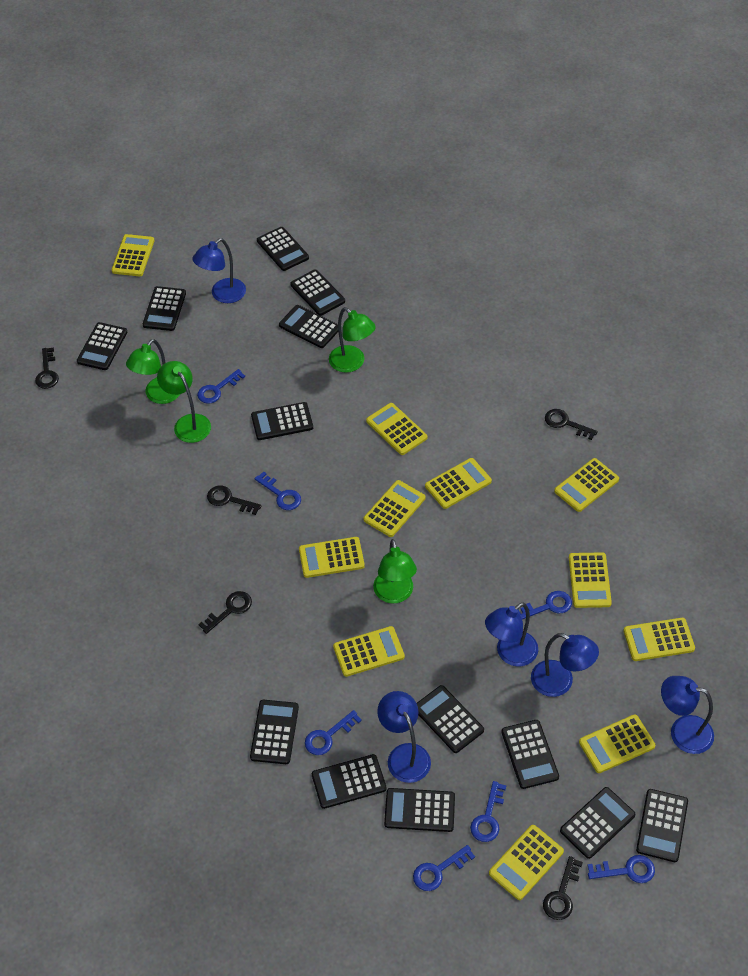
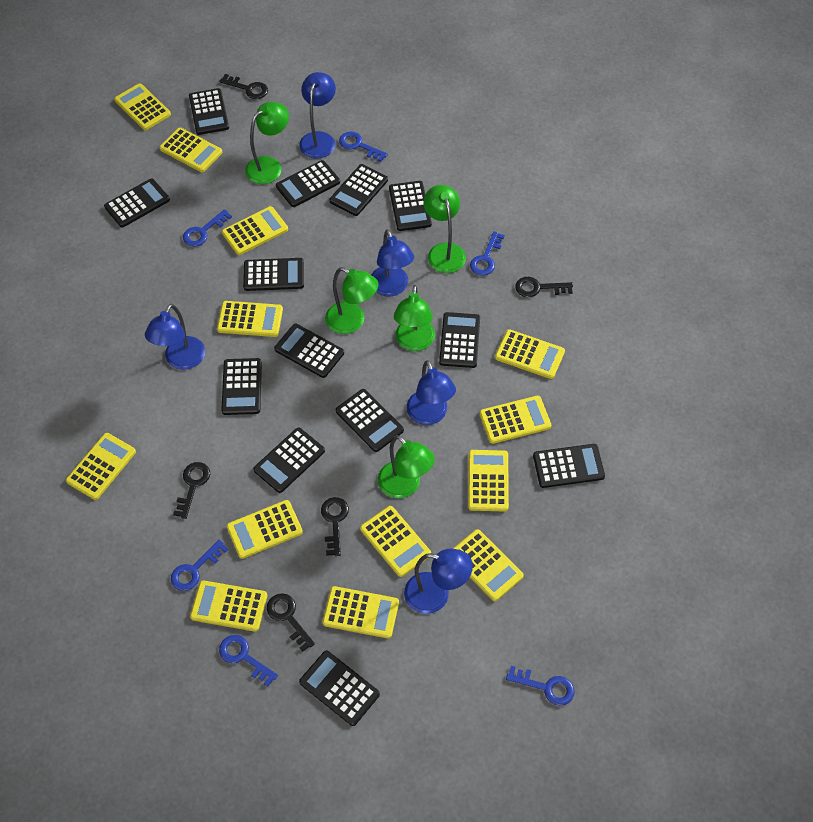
blue key: [197,369,245,404] [254,471,301,510] [305,710,362,755] [413,845,475,891] [470,781,506,842] [518,591,572,619] [587,855,655,883] = 7 -> [171,540,228,591] [183,209,232,247] [219,635,278,686] [339,131,388,162] [470,231,505,276] [506,666,574,706] = 6
green lamp: [126,339,180,404] [157,361,211,443] [329,307,376,373] [373,539,417,603] = 4 -> [245,102,289,184] [325,267,379,334] [378,435,435,498] [394,285,435,351] [423,185,466,273] = 5
yellow calculator: [111,234,154,276] [299,537,365,578] [333,626,405,677] [364,480,425,537] [366,403,427,455] [425,458,492,509] [489,825,564,900] [554,458,619,512] [569,552,612,608] [579,714,656,773] [623,618,695,661] = 11 -> [66,433,136,500] [114,83,171,130] [159,128,222,172] [190,580,267,632] [217,301,283,337] [222,206,288,255] [227,500,303,559] [323,586,399,639] [360,506,431,577] [453,529,524,601] [468,450,509,511] [480,396,551,444] [495,329,565,379] = 13

